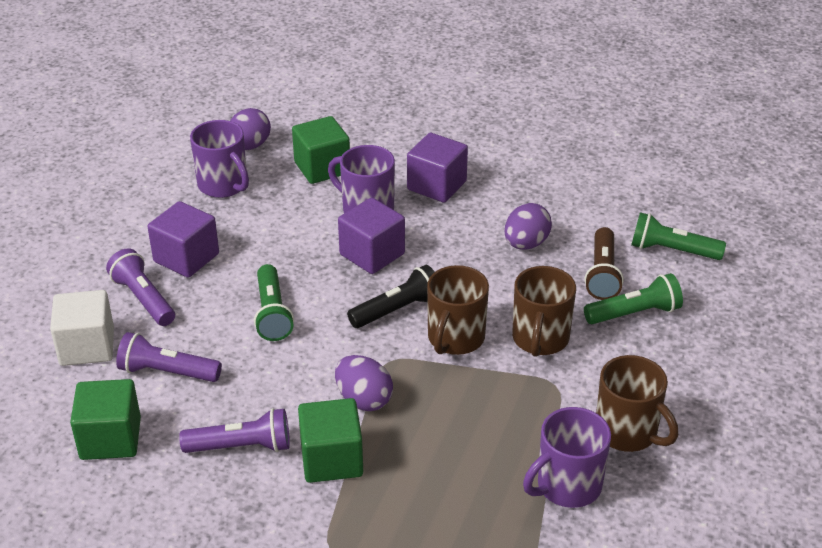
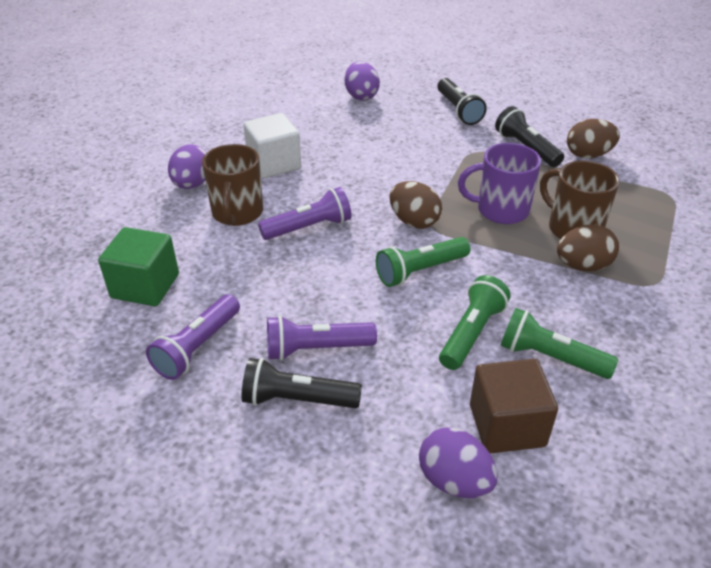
black flashlight: [347,265,434,328] = 1 -> [242,358,362,408] [437,78,487,125] [495,106,564,167] = 3
brown cube: none = 0 -> [470,359,558,454] = 1
brown egg: none = 0 -> [389,181,442,229] [557,224,619,271] [567,119,620,159] = 3
brown flashlight: [585,227,624,300] = 1 -> none = 0
brown mug: [427,265,489,355] [512,266,576,357] [596,355,678,452] = 3 -> [202,144,263,226] [540,160,619,239] = 2
green cube: [70,379,141,460] [292,116,350,184] [298,398,363,483] = 3 -> [98,227,179,306] = 1
purple cube: [148,201,219,278] [338,197,405,274] [407,133,468,203] = 3 -> none = 0
purple mug: [190,120,249,198] [328,145,395,213] [523,407,611,508] = 3 -> [458,143,541,224] = 1

